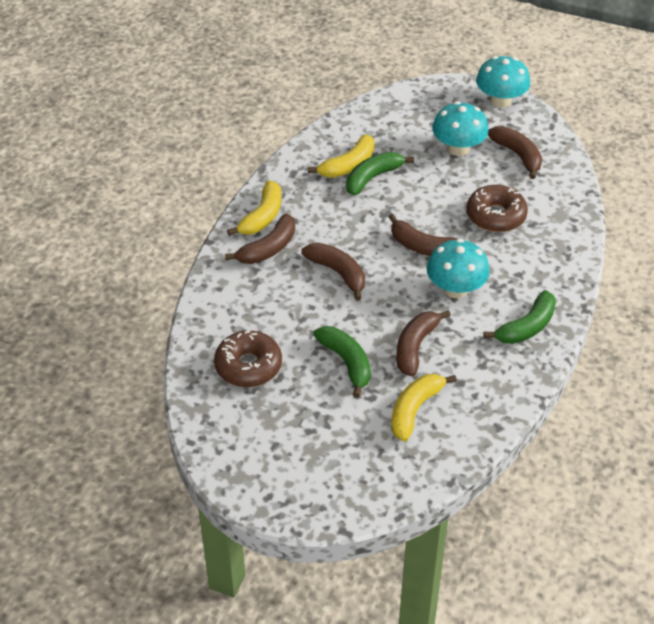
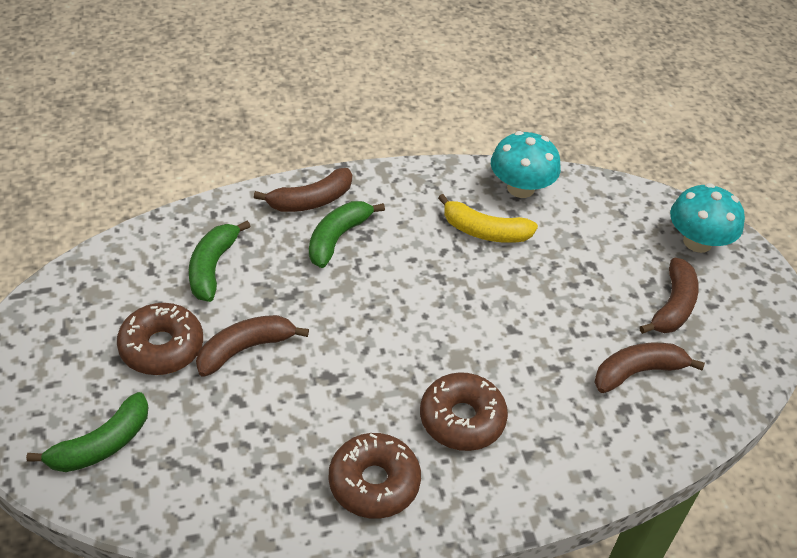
brown banana: [225,214,295,264] [301,243,365,300] [389,214,457,256] [397,310,451,377] [488,126,542,179] = 5 -> [196,315,309,377] [254,168,352,212] [595,343,705,393] [640,258,699,334] = 4
brown donut: [214,330,282,387] [467,185,528,232] = 2 -> [117,303,203,375] [329,433,421,519] [420,372,508,451] = 3
turquoise mushroom: [427,239,490,298] [432,101,489,156] [476,56,530,108] = 3 -> [491,131,561,198] [670,183,745,253] = 2
yellow banana: [227,181,281,236] [308,134,374,178] [391,374,457,442] = 3 -> [438,194,538,243] = 1

